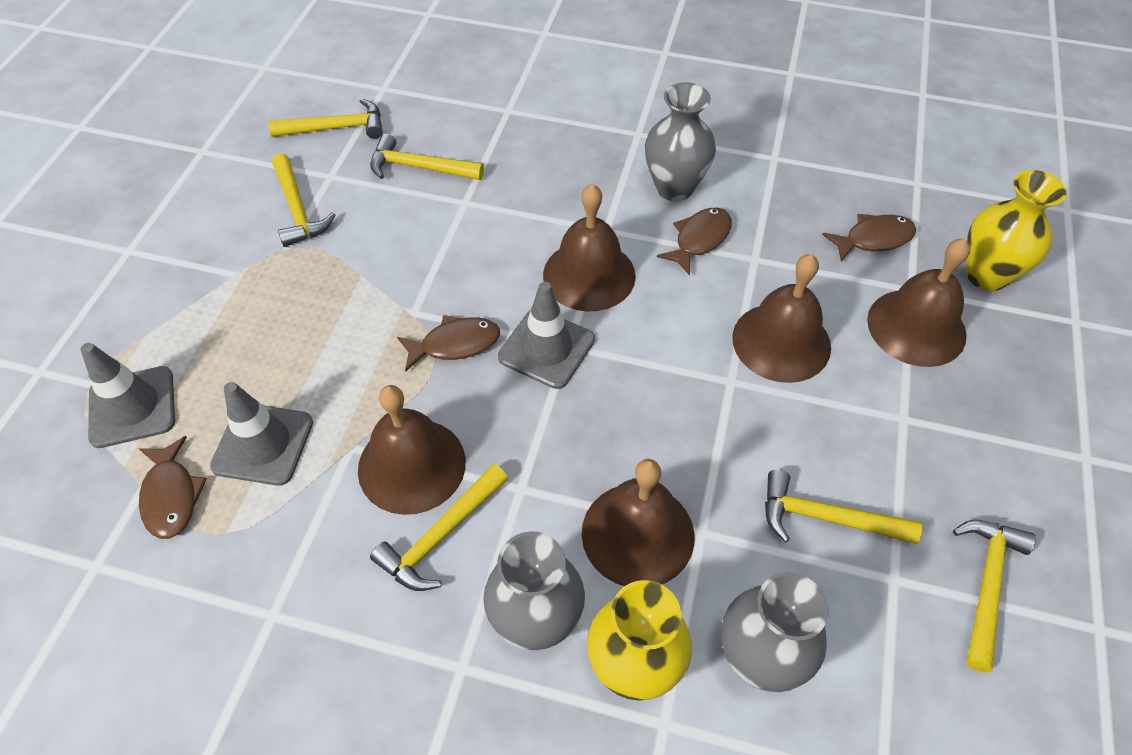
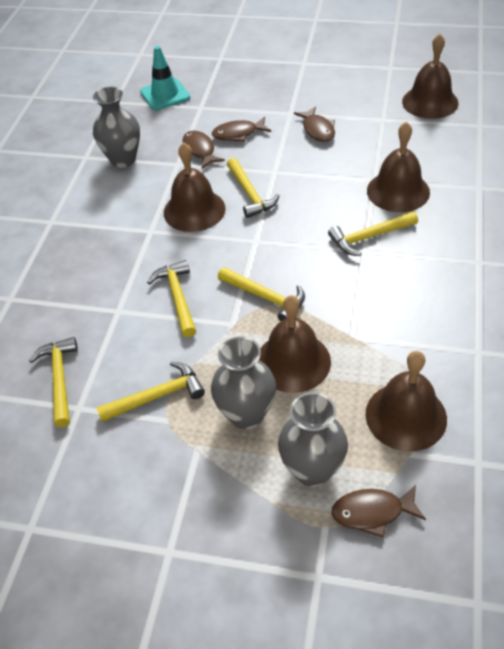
grey traffic cone: [80,343,175,448] [210,382,313,486] [498,282,595,389] = 3 -> none = 0
turquoise traffic cone: none = 0 -> [140,46,190,110] = 1
yellow vase: [587,580,692,701] [966,170,1067,291] = 2 -> none = 0

